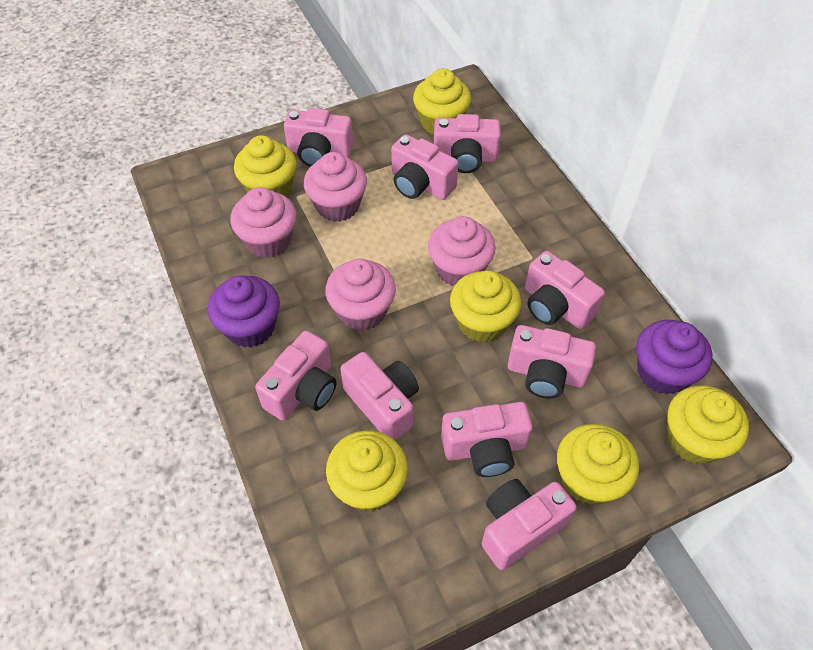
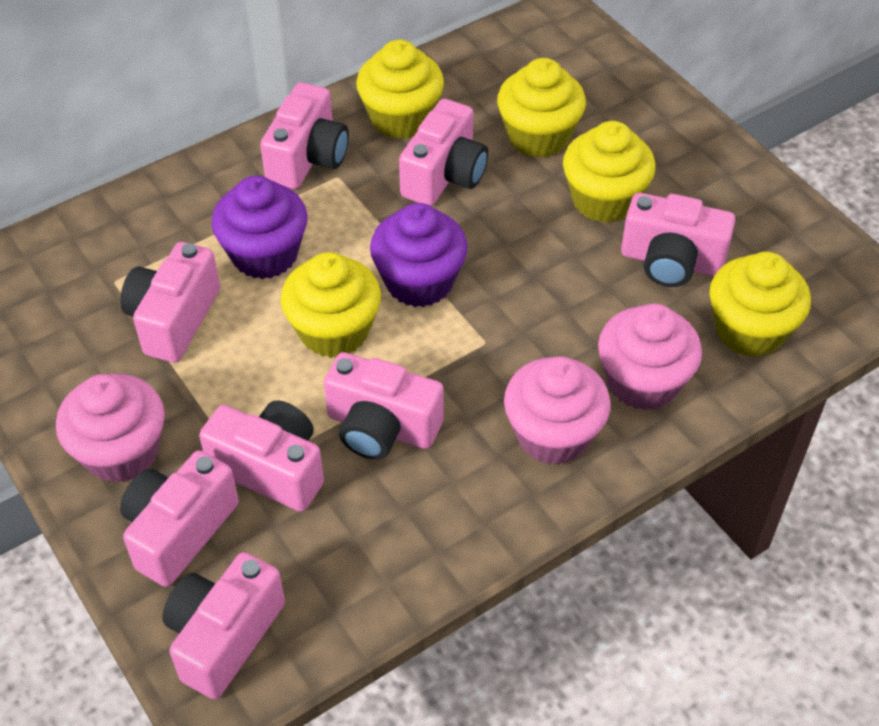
pink camera: [255,331,336,421] [284,108,353,167] [341,352,419,440] [391,134,459,200] [434,114,501,173] [441,402,533,477] [482,479,577,570] [508,325,596,399] [525,251,605,329] = 9 -> [120,450,239,587] [121,242,220,363] [162,552,285,699] [199,400,324,512] [260,82,349,189] [324,352,444,460] [399,99,488,206] [621,193,736,287] = 8
pink cupcake: [231,187,296,258] [304,152,367,222] [325,259,396,331] [428,216,496,286] = 4 -> [56,374,165,483] [504,356,611,465] [598,304,702,411] = 3
yellow cupcake: [234,135,297,197] [326,430,408,512] [413,68,471,134] [450,270,521,343] [557,424,639,505] [667,385,749,464] = 6 -> [281,252,381,358] [356,39,444,139] [497,58,586,158] [563,121,656,223] [709,252,811,357] = 5

